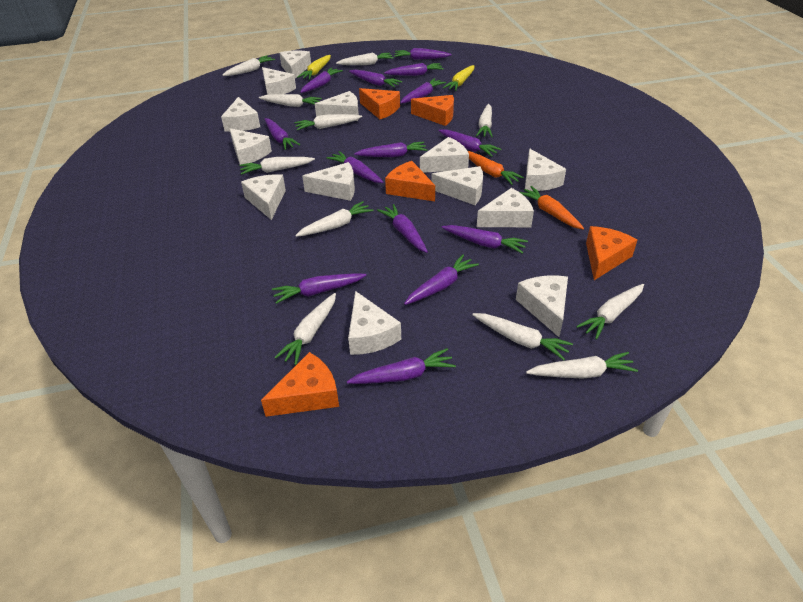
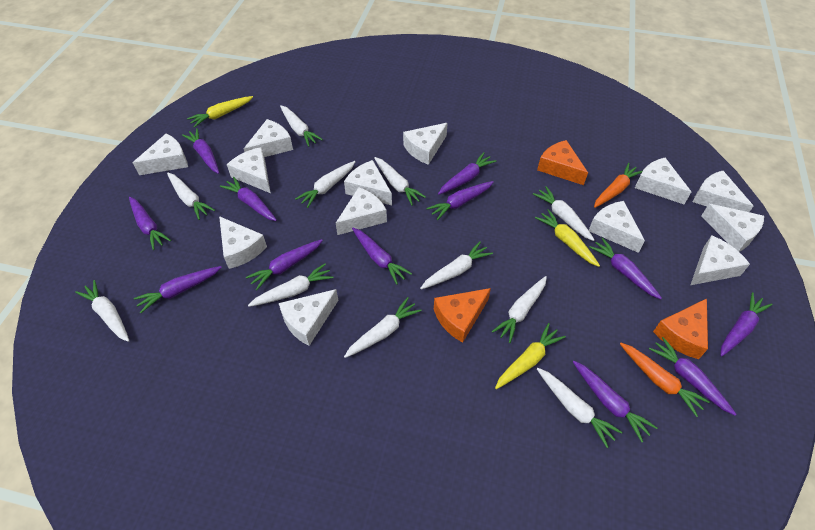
orange cheese: [261,352,339,417] [359,88,400,119] [385,161,435,201] [411,95,454,126] [586,226,637,280] = 5 -> [434,288,491,343] [537,140,588,185] [653,299,708,359] = 3
purple carrot: [265,118,300,150] [272,273,366,304] [300,67,343,93] [326,151,383,183] [347,348,456,384] [349,70,402,88] [354,142,428,157] [377,204,428,253] [384,63,444,76] [394,48,451,60] [400,78,446,103] [404,255,479,305] [439,129,501,157] [442,225,528,254] = 14 -> [129,197,171,250] [134,266,222,313] [182,128,219,174] [220,177,277,221] [246,239,323,290] [352,228,412,285] [426,181,493,220] [438,152,496,195] [573,361,657,442] [589,238,662,299] [649,337,736,415] [720,292,773,356] = 12
yellow carrot: [297,55,331,80] [443,65,474,91] = 2 -> [187,96,253,128] [495,323,566,389] [535,209,600,267] = 3

